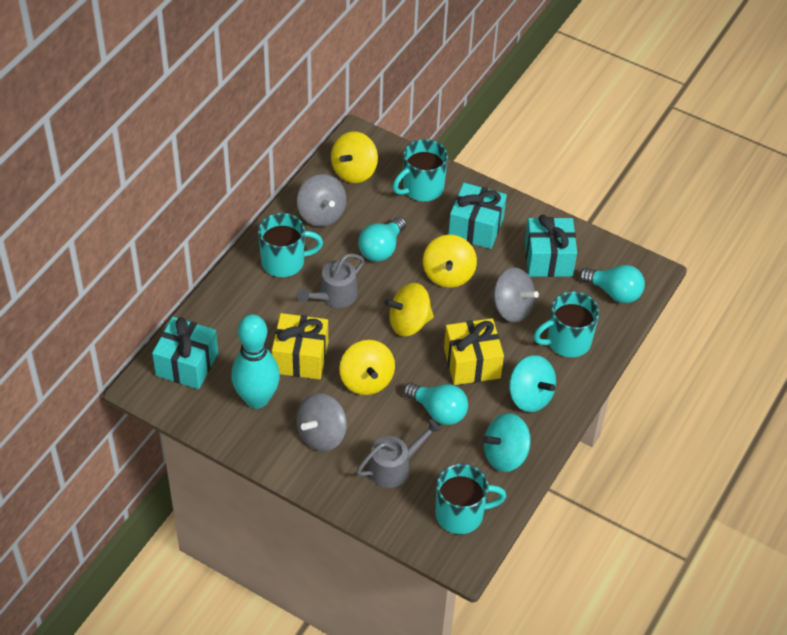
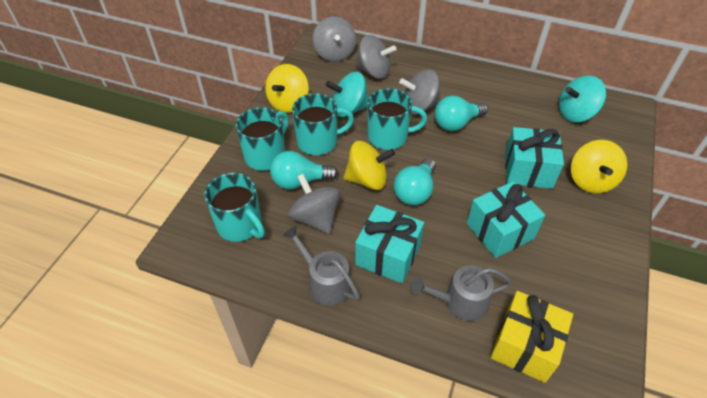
grey spinning top: [296,393,347,451] [297,174,347,227] [491,267,539,322] = 3 -> [288,174,340,234] [313,16,356,62] [355,35,397,79] [399,69,441,115] = 4
turquoise bowling pin: [231,314,280,409] = 1 -> none = 0
yellow gift: [272,313,328,380] [444,318,504,385] = 2 -> [490,291,573,383] = 1
yellow spinning top: [331,131,378,183] [339,340,395,395] [384,283,434,337] [423,235,477,288] = 4 -> [265,64,309,113] [343,141,395,190] [571,140,628,193] = 3

